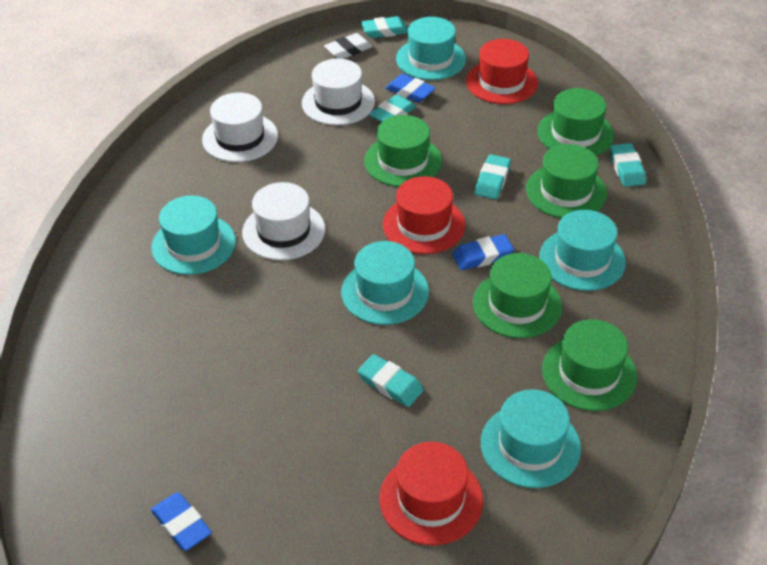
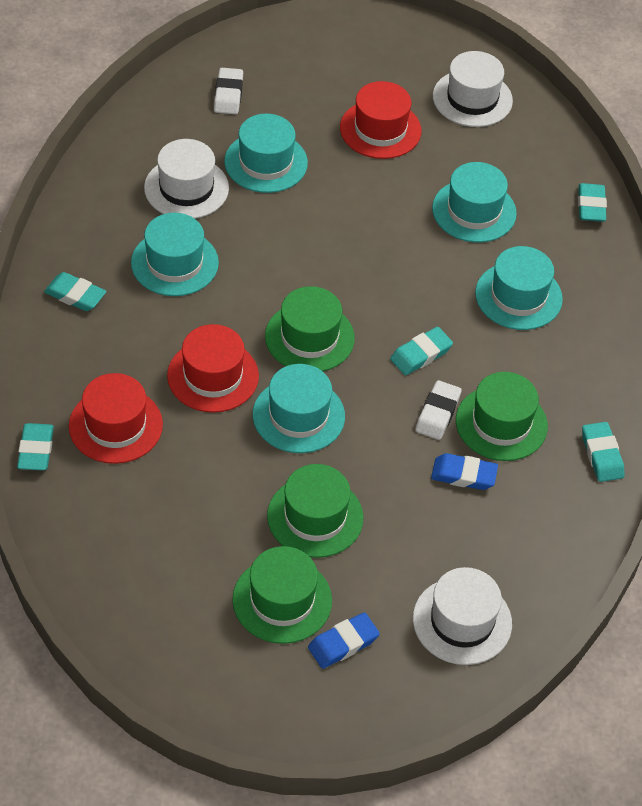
blue eraser: [151,493,212,551] [385,74,436,102] [453,234,514,270] = 3 -> [308,612,380,669] [431,453,498,490] = 2
green hat: [364,115,442,187] [473,253,562,338] [526,144,607,218] [538,88,614,156] [542,319,637,411] = 5 -> [232,546,332,644] [265,286,355,371] [267,464,364,558] [456,372,548,461] = 4
white eraser: [324,33,373,59] = 1 -> [214,68,243,114] [415,380,462,440] = 2

